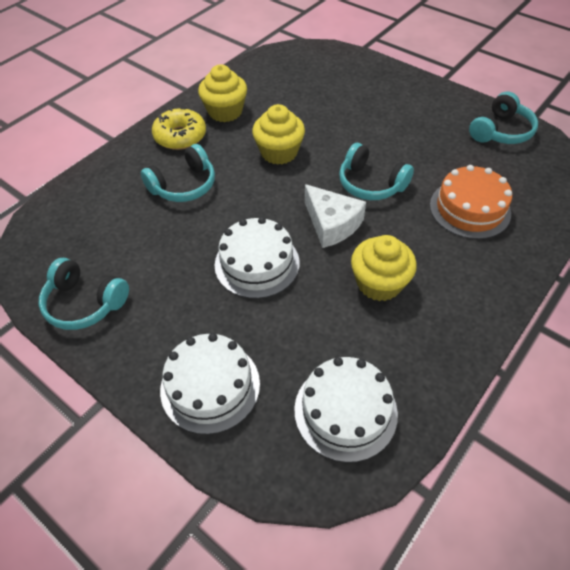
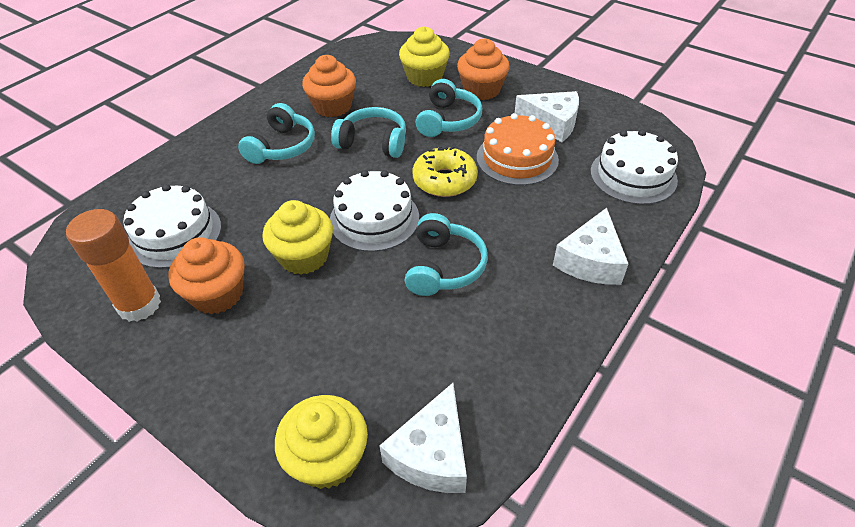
orange cupcake: none = 0 -> [169,237,245,314] [302,55,356,117] [457,39,509,100] = 3
orange glue stick: none = 0 -> [66,209,161,322] = 1
white cheese: [305,184,366,248] = 1 -> [379,383,467,493] [515,91,579,142] [553,208,628,285] = 3

